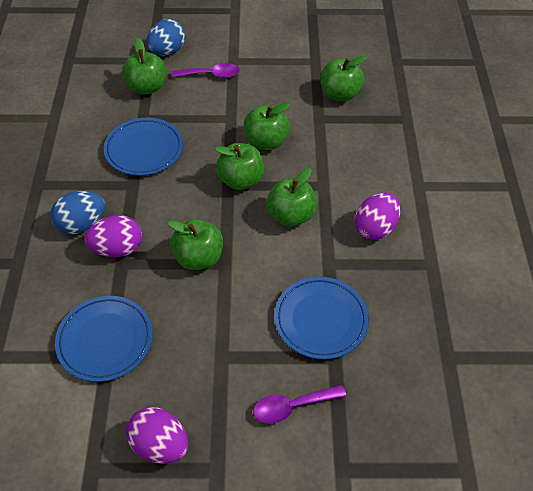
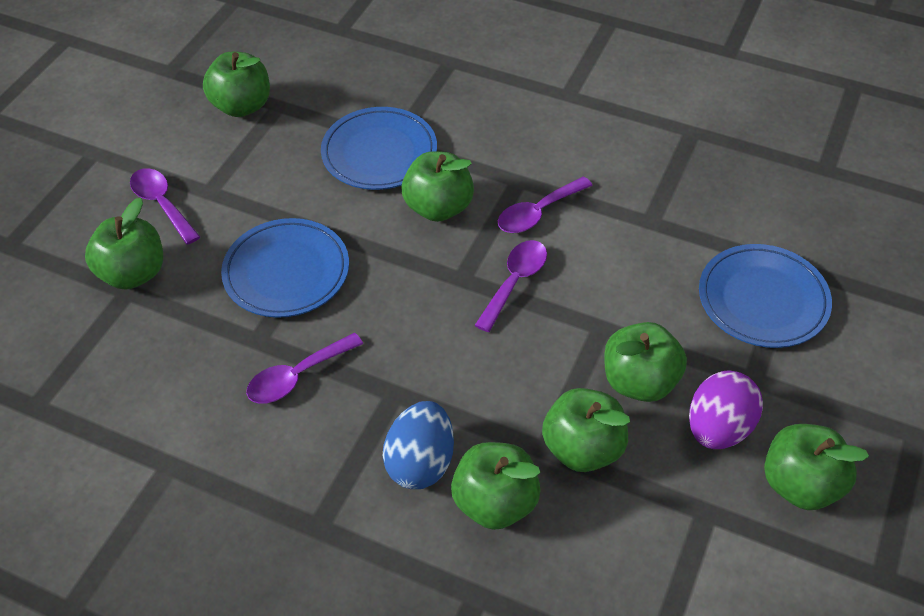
blue egg: [51,191,105,234] [147,19,185,56] = 2 -> [383,401,454,489] = 1
green apple: [122,38,166,95] [168,219,223,270] [215,143,264,190] [244,103,290,150] [266,168,317,227] [321,56,367,102] = 6 -> [85,198,163,290] [203,52,270,117] [402,151,474,222] [451,442,541,530] [542,388,630,472] [604,322,687,402] [764,424,869,510] = 7
purple egg: [85,215,142,257] [126,407,188,464] [355,193,401,240] = 3 -> [689,370,763,449] = 1
purple spoon: [172,63,240,78] [253,385,346,424] = 2 -> [130,168,200,245] [246,333,363,404] [474,240,547,332] [498,176,593,233] = 4

